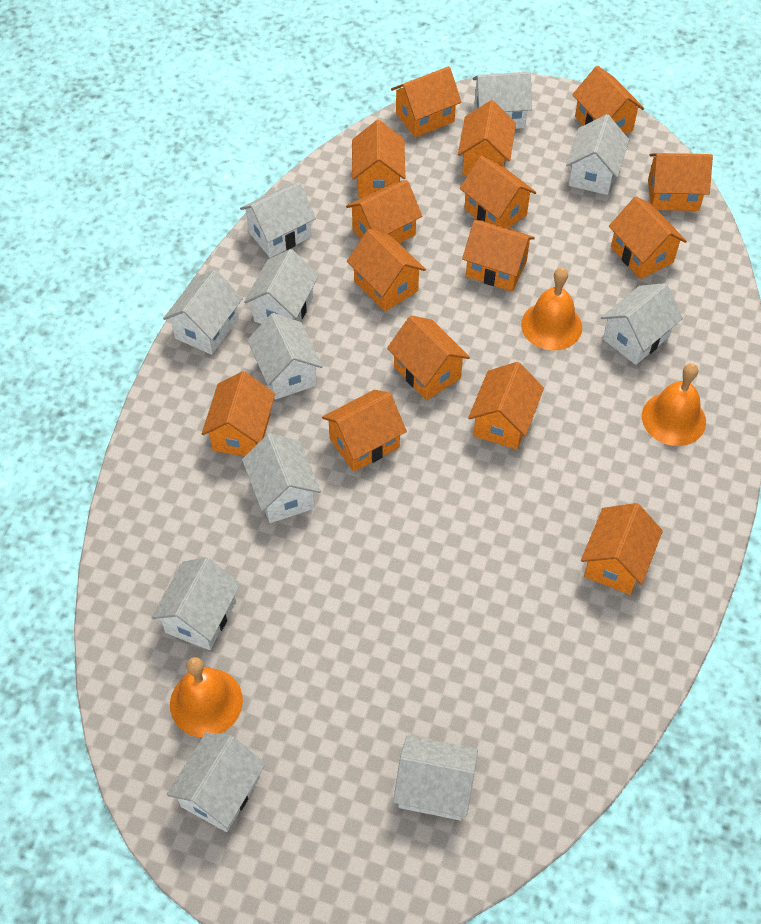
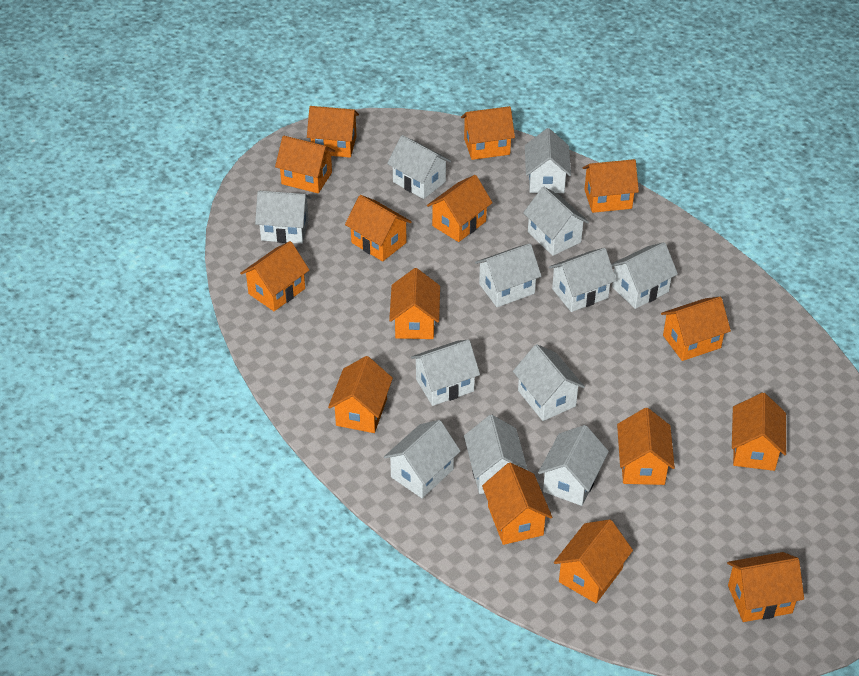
orange bell: [170,657,243,737] [521,267,582,350] [642,363,706,446] = 3 -> none = 0
white house: [152,557,241,650] [163,269,243,355] [167,732,265,832] [240,182,316,258] [242,433,321,523] [244,249,319,324] [247,313,323,400] [393,735,478,820] [472,71,532,129] [566,114,629,195] [601,283,683,365] = 11 -> [255,191,311,244] [384,420,460,498] [387,135,451,199] [411,340,480,406] [464,415,528,494] [475,243,541,307] [513,344,585,421] [523,187,589,256] [525,128,571,193] [538,425,609,506] [549,248,616,312] [611,242,678,309] = 12

